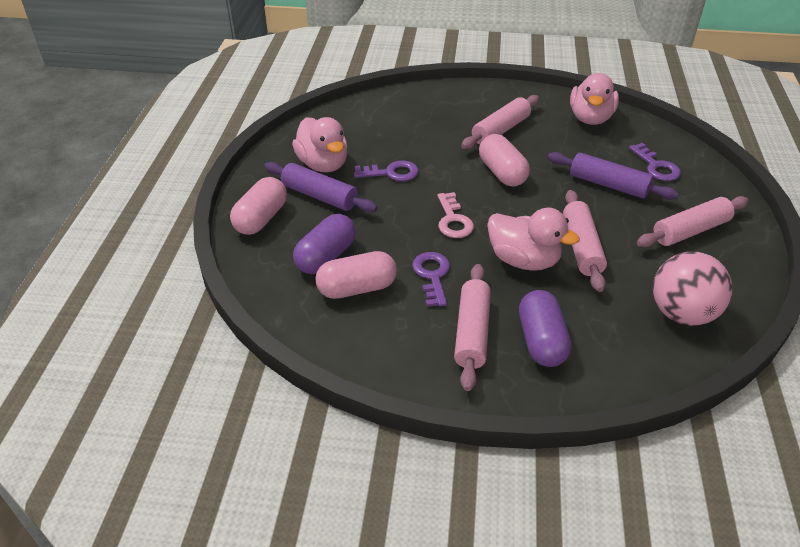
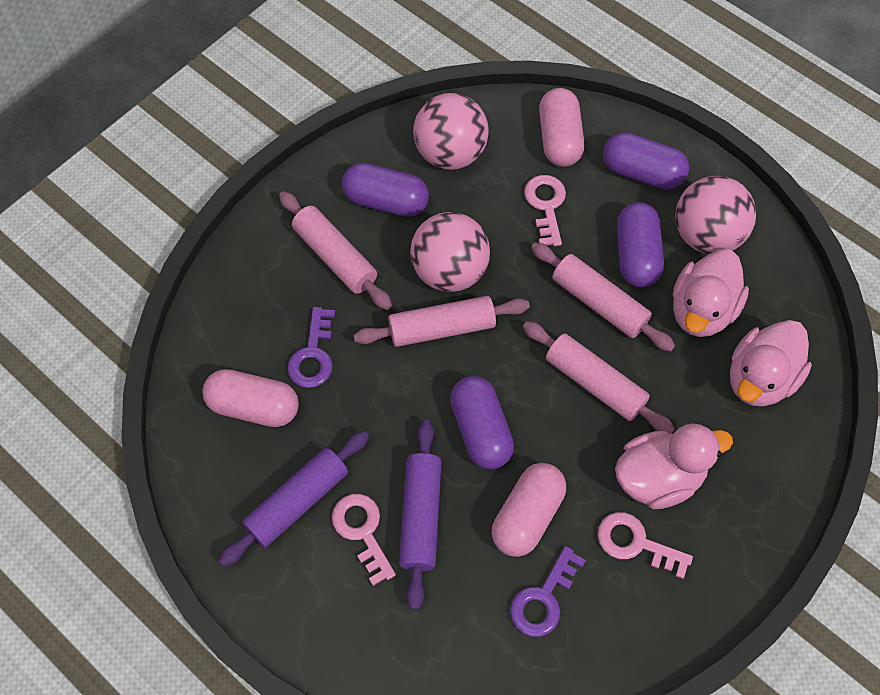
pink ball: [653,252,733,326] = 1 -> [410,212,490,292] [413,93,489,170] [675,176,756,254] = 3
pink key: [437,192,474,238] = 1 -> [332,494,396,586] [524,175,566,246] [598,512,693,579] = 3
purple capsule: [293,214,356,274] [519,290,571,367] = 2 -> [342,163,429,217] [450,376,514,469] [603,132,689,190] [617,202,664,287] = 4
purple key: [354,160,418,181] [412,252,450,307] [629,143,681,181] = 3 -> [287,307,335,388] [510,546,586,637] = 2

